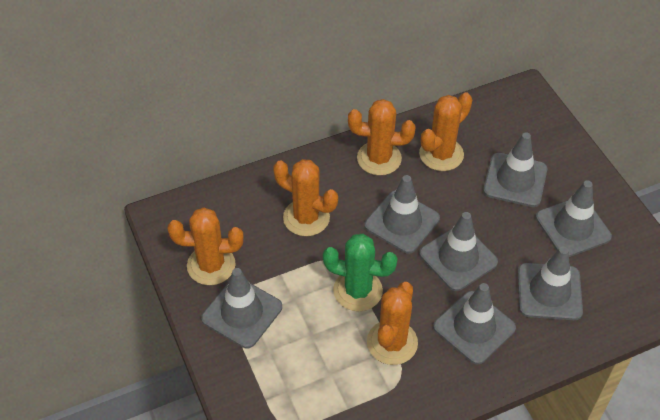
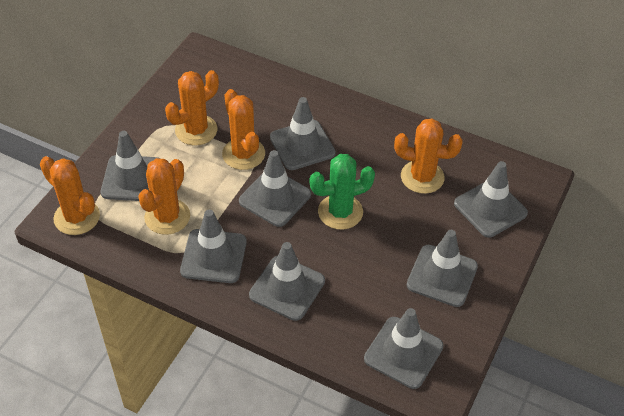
grey traffic cone: [201,268,282,348] [365,175,440,254] [419,212,498,291] [433,283,516,365] [483,132,547,207] [518,246,583,320] [536,180,612,257] = 7 -> [101,131,160,201] [180,210,247,283] [239,150,311,227] [249,242,325,321] [270,97,336,170] [364,308,444,389] [407,230,478,307] [454,161,528,238] = 8

